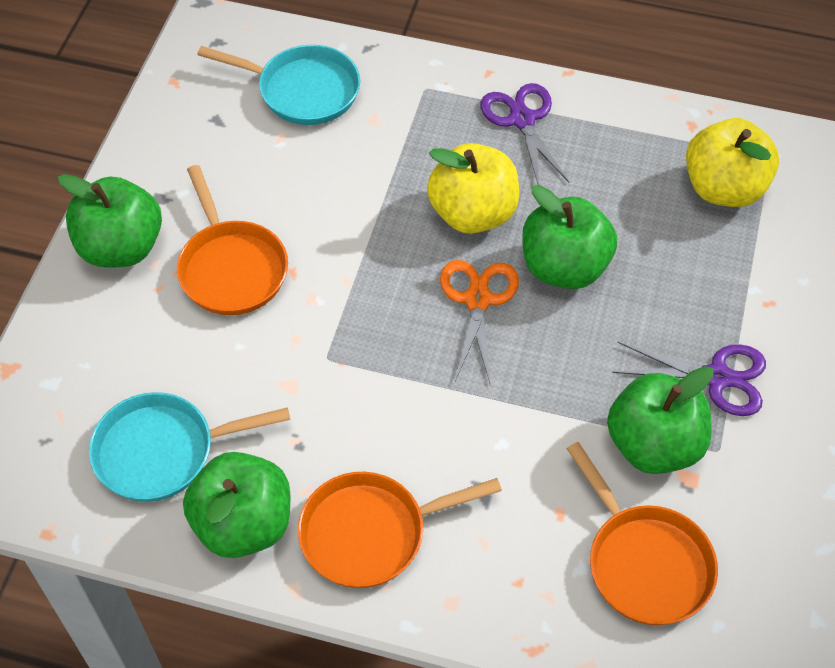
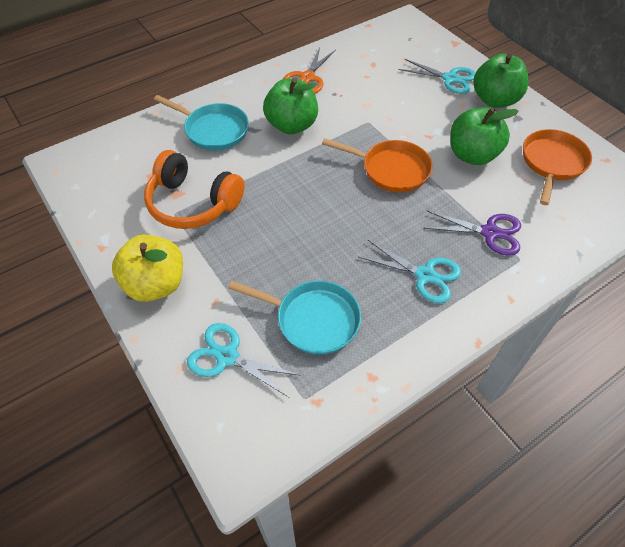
green apple: [58,174,162,268] [183,452,290,558] [522,185,617,289] [607,366,714,474] = 4 -> [263,78,318,134] [450,107,519,165] [473,53,528,108] = 3
orange headphones: none = 0 -> [144,150,245,229] = 1
orange pan: [177,165,288,315] [298,472,502,588] [567,442,718,625] = 3 -> [322,138,433,193] [523,129,592,205] = 2
purple scissors: [480,83,569,185] [612,342,766,416] = 2 -> [424,211,521,256] = 1
turquoise scissors: none = 0 -> [187,323,301,397] [359,240,461,303] [398,59,476,94] = 3
yellow apple: [427,143,519,234] [686,118,779,207] = 2 -> [112,234,183,302] = 1

